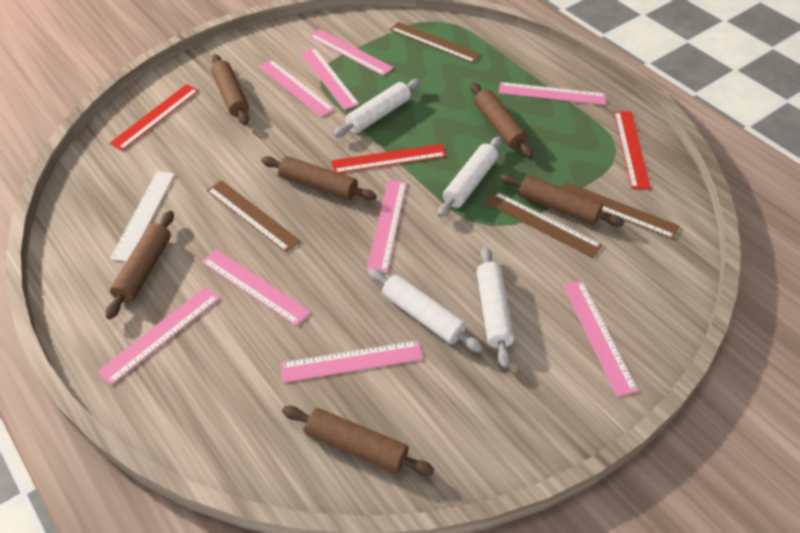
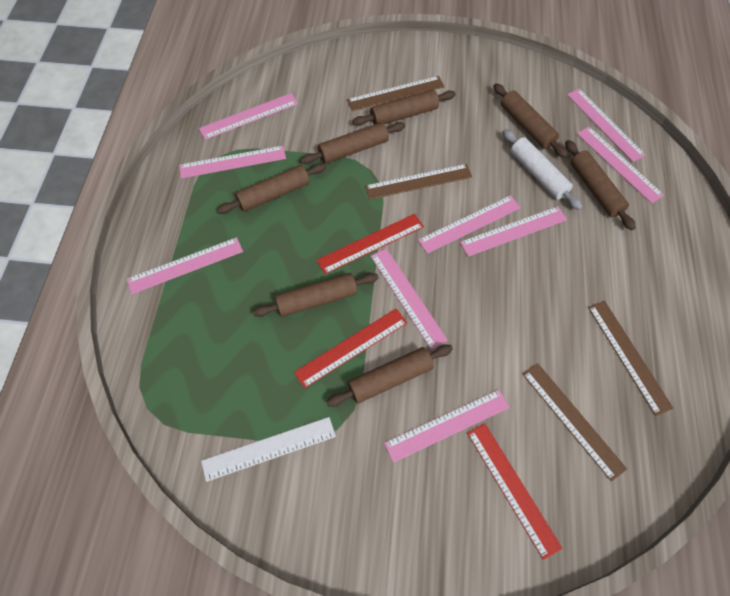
brown rolling pin: [106,211,174,319] [211,54,249,125] [261,156,377,200] [282,406,434,476] [470,83,533,158] [500,174,624,227] = 6 -> [217,163,326,214] [252,273,378,317] [300,122,405,164] [326,345,453,407] [352,90,456,126] [493,83,568,158] [565,140,636,230] = 7
white rolling pin: [333,79,421,137] [368,268,483,353] [438,136,502,217] [476,247,514,368] = 4 -> [503,129,582,210] = 1

